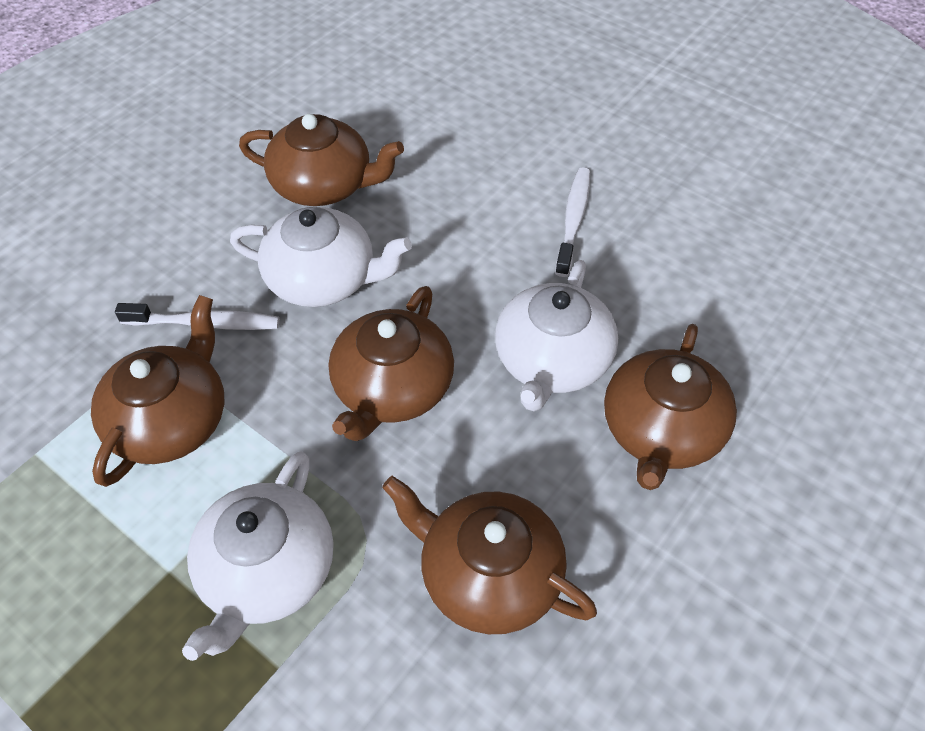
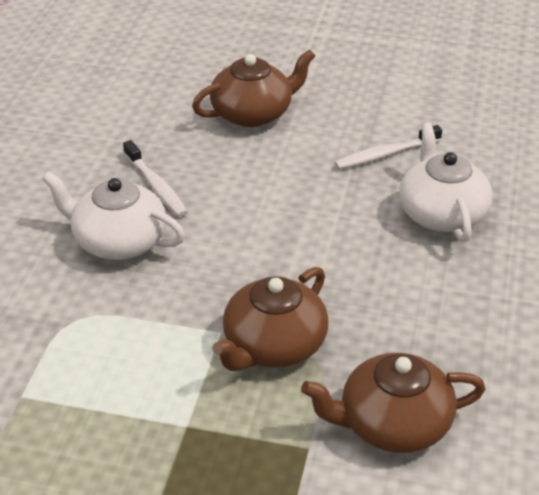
brown teapot: [91,295,225,487] [239,114,404,206] [329,286,454,441] [382,476,597,634] [604,324,737,490] = 5 -> [192,49,315,127] [212,267,329,371] [301,353,485,453] = 3
white teapot: [182,451,334,661] [230,207,412,307] [495,260,618,411] = 3 -> [42,171,185,260] [399,122,492,242] = 2

